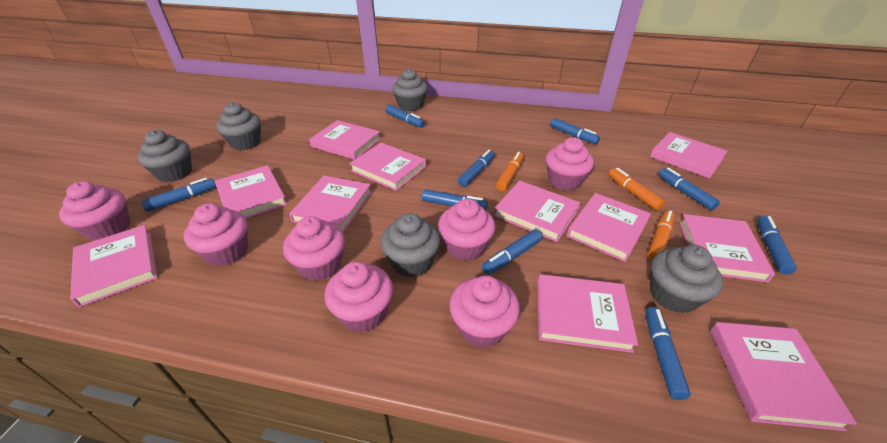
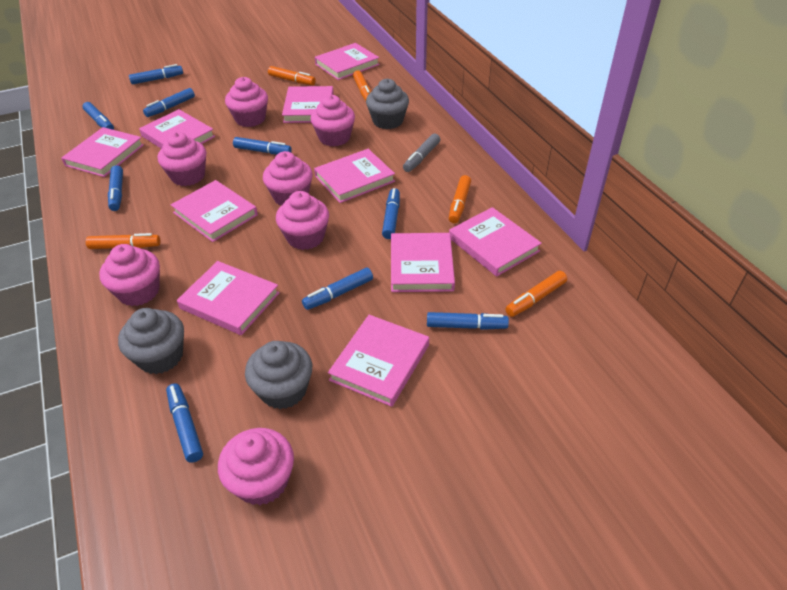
grey cupcake: [137,130,192,182] [216,102,261,150] [381,213,440,277] [392,69,428,111] [650,245,723,313] = 5 -> [118,308,184,374] [245,341,312,409] [366,79,409,129] = 3
grey marker: none = 0 -> [403,134,440,172] = 1
orange marker: [496,152,524,191] [608,168,665,210] [647,211,675,261] = 3 -> [86,233,160,249] [268,66,316,85] [353,70,371,101] [449,175,471,223] [505,271,567,317] = 5
pink book: [70,225,157,307] [215,165,287,218] [289,176,372,233] [309,120,381,160] [349,142,426,191] [494,181,580,242] [537,274,638,353] [567,193,651,262] [650,132,727,178] [679,214,775,283] [710,322,857,431] = 11 -> [61,127,144,177] [139,109,215,149] [171,180,258,242] [177,261,280,335] [282,86,334,123] [314,149,395,203] [315,43,380,80] [328,315,429,407] [391,233,455,292] [449,207,542,277] = 10

